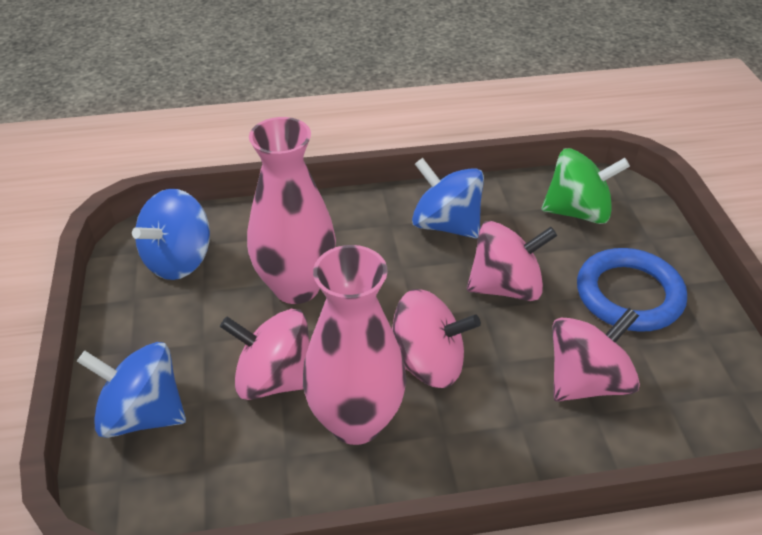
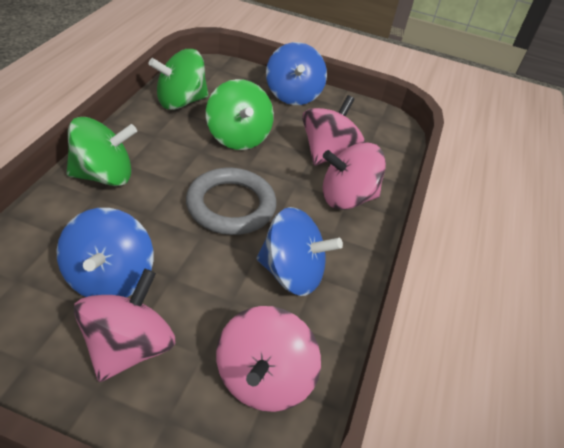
blue ring: [577,248,687,332] = 1 -> none = 0
green spinning top: [542,148,630,224] = 1 -> [67,117,137,186] [149,49,209,110] [206,79,274,150] = 3
grey ring: none = 0 -> [186,168,277,235] = 1
pink vase: [247,117,336,304] [303,245,406,445] = 2 -> none = 0

